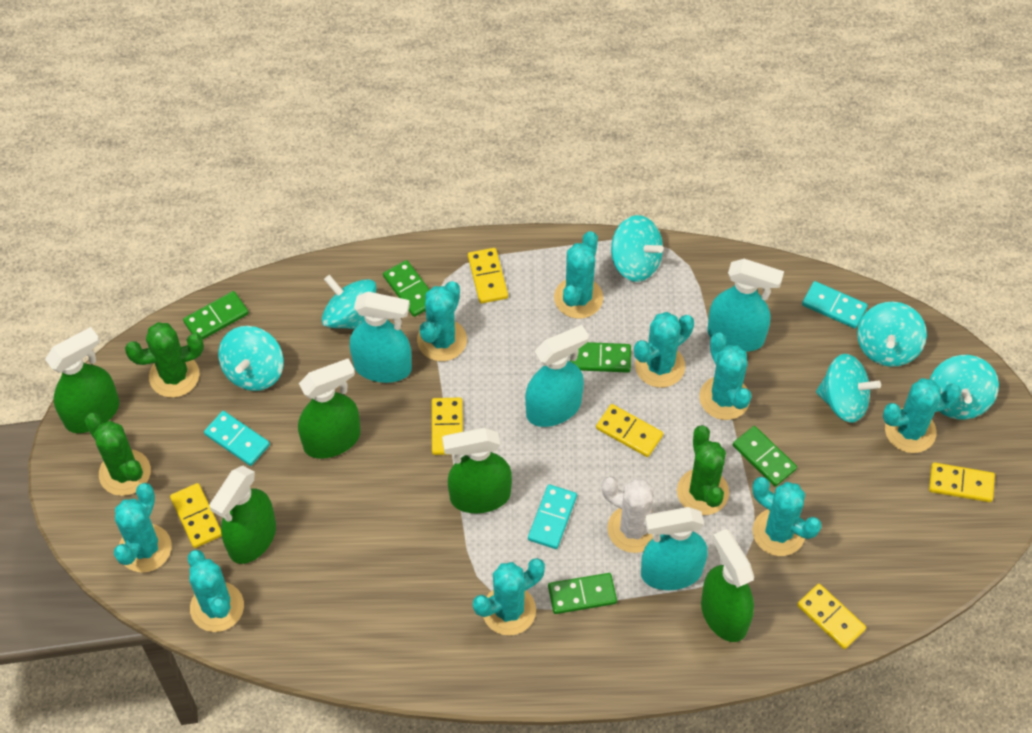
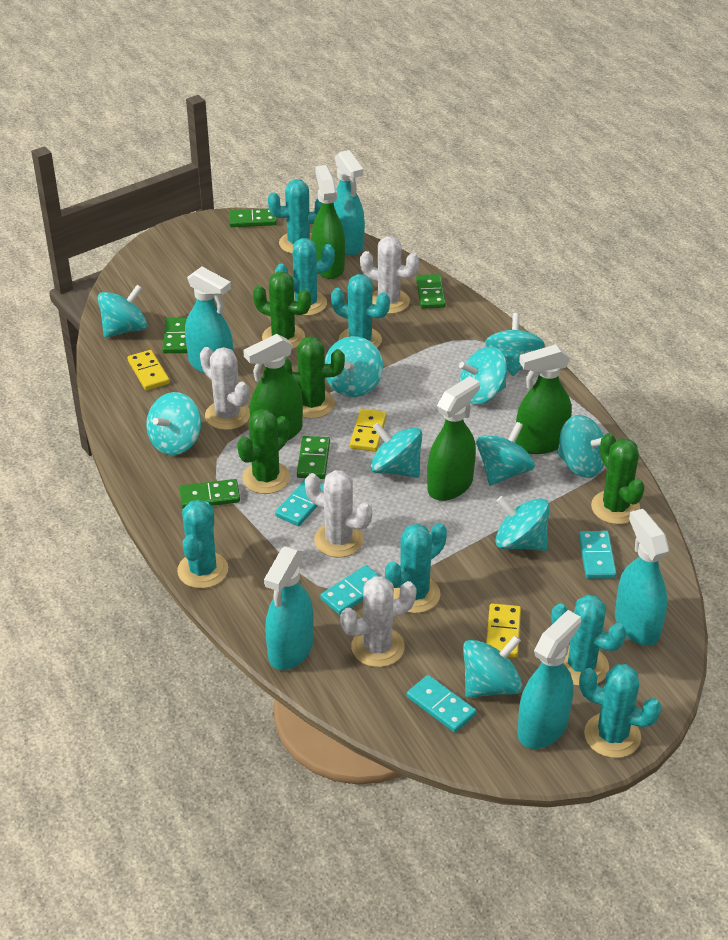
green cactus: [85,413,151,496] [125,322,204,398] [677,425,729,515] = 3 -> [237,409,290,494] [253,272,311,349] [284,336,345,419] [591,433,645,524] = 4
green spray bottle: [45,327,119,433] [209,466,276,564] [298,358,360,459] [442,427,512,513] [701,529,754,642] = 5 -> [243,334,303,441] [312,165,345,279] [427,376,480,501] [515,344,572,454] = 4
turquoise cactus: [114,483,172,573] [188,550,244,632] [417,281,467,361] [473,558,545,636] [554,231,603,319] [634,312,694,388] [699,332,752,420] [752,477,821,556] [883,378,961,453] = 9 -> [177,500,228,588] [268,179,321,254] [275,238,335,316] [331,274,390,348] [385,523,447,613] [551,595,626,686] [579,664,662,758] = 7
turquoise domino: [204,411,270,466] [528,484,577,549] [802,281,868,329] = 3 -> [275,480,324,526] [320,565,380,615] [407,675,476,733] [579,531,617,579] = 4
turquoise spinning top: [218,326,284,391] [322,275,376,329] [611,215,663,282] [816,354,881,423] [857,302,927,367] [930,355,999,420] = 6 -> [98,285,147,338] [146,392,201,455] [325,336,383,397] [371,423,422,478] [459,347,507,404] [463,635,522,698] [476,422,535,486] [485,313,545,376] [495,496,549,551] [557,415,604,478] = 10
turquoise spray bottle: [350,292,412,383] [525,325,589,427] [641,507,708,590] [707,259,784,352] = 4 -> [185,267,233,374] [264,546,314,670] [334,150,365,255] [517,610,581,749] [615,509,669,646] = 5
white cactus: [601,476,665,553] = 1 -> [200,347,250,430] [305,470,372,558] [340,576,417,667] [360,236,419,314] = 4
yellow domino: [170,483,222,548] [432,398,463,455] [468,248,508,303] [596,404,663,457] [797,584,866,649] [929,462,995,502] = 6 -> [127,350,170,390] [350,409,387,451] [486,603,521,658] = 3

